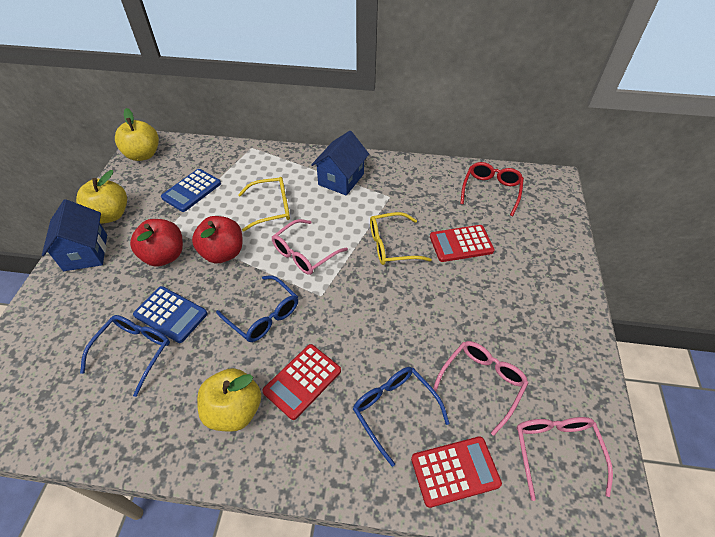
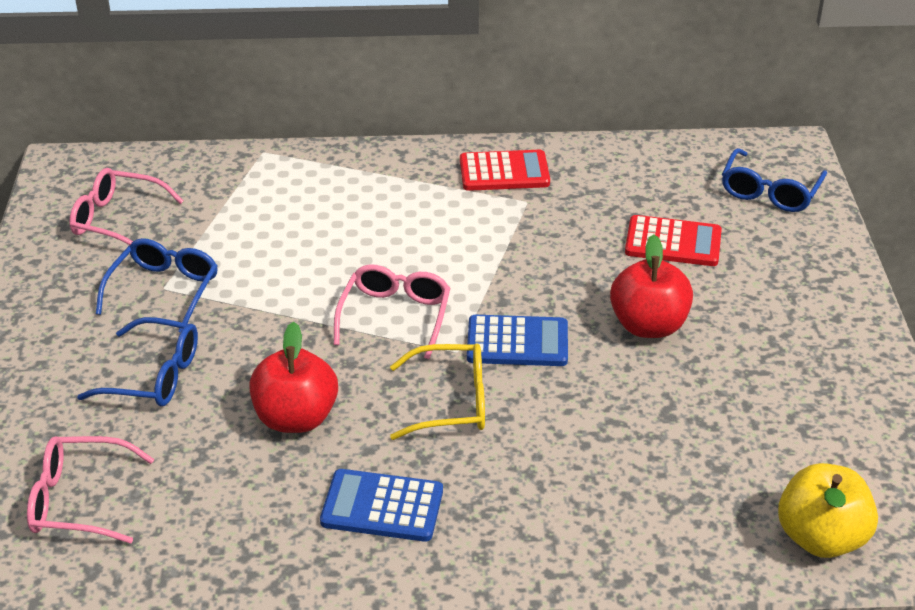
blue house: [42,199,107,271] [311,131,369,196] = 2 -> none = 0
red calculator: [262,344,341,420] [411,436,502,508] [430,225,495,262] = 3 -> [460,150,550,191] [625,215,722,266] = 2
red glasses: [460,162,524,216] = 1 -> none = 0
yellow apple: [76,170,127,224] [115,108,159,161] [197,368,261,432] = 3 -> [778,463,878,558] = 1
yellow glasses: [238,177,290,232] [370,212,432,265] = 2 -> [390,344,485,440] = 1

